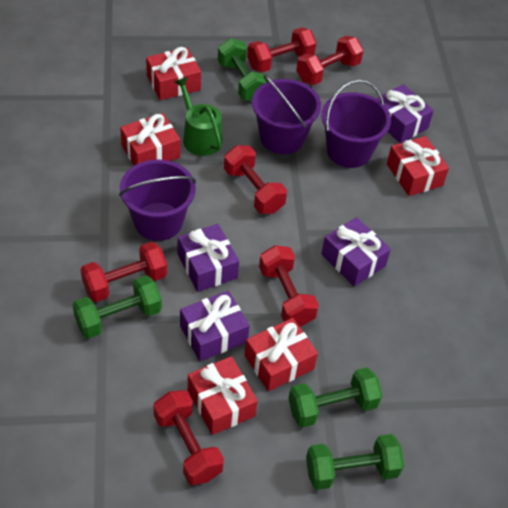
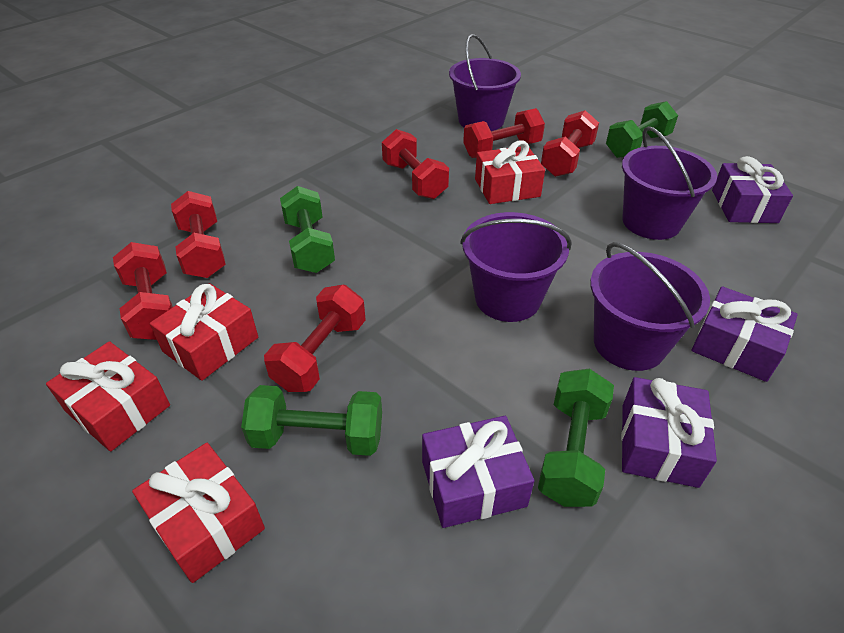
green watering can: [175,77,223,156] = 1 -> none = 0
purple bucket: [119,159,196,241] [252,74,321,154] [321,80,391,168] = 3 -> [449,34,521,131] [460,212,572,322] [590,242,710,371] [622,126,717,240] = 4
red gift: [120,113,180,166] [146,47,201,100] [188,356,258,435] [245,318,318,391] [387,136,449,196] = 5 -> [46,341,170,452] [132,443,265,583] [150,283,258,381] [475,140,545,204] = 4

